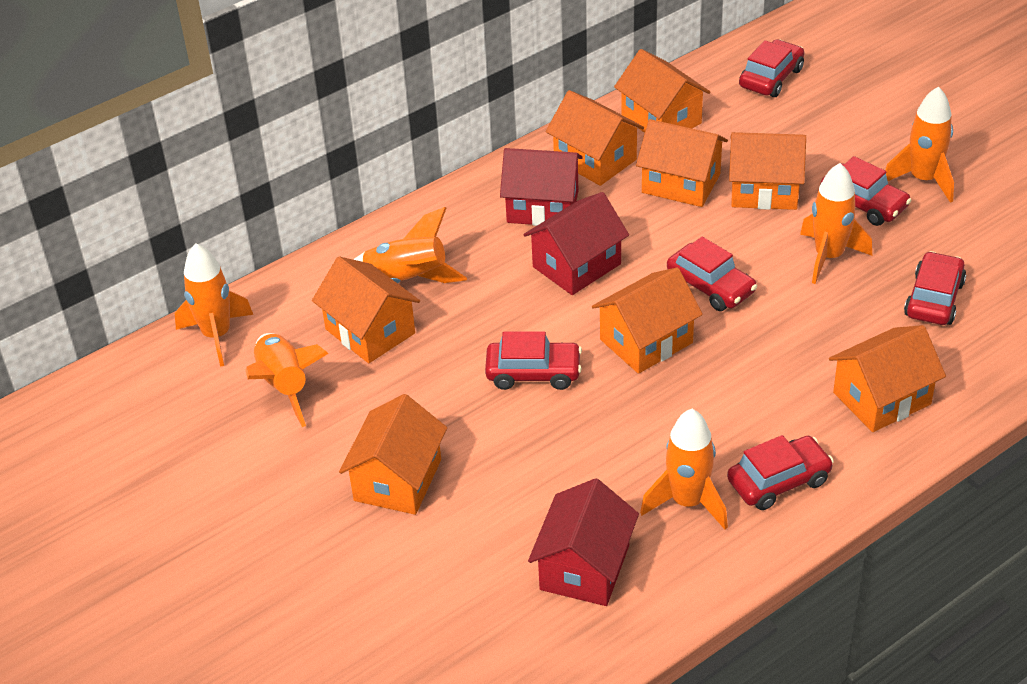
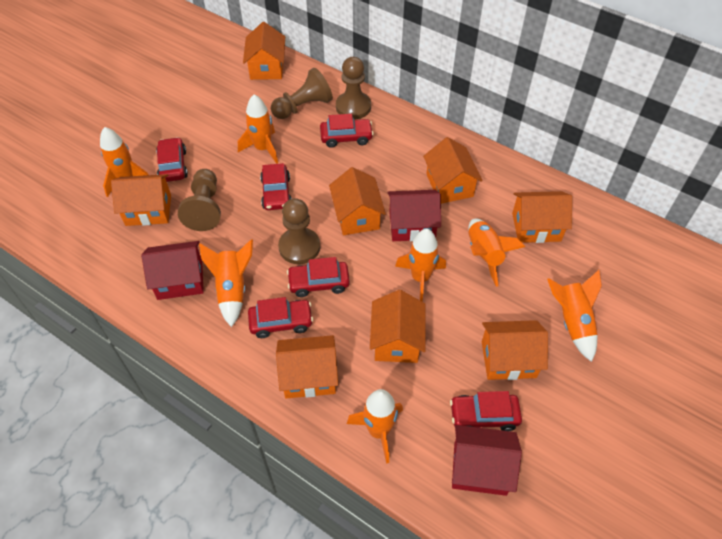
brown pawn: none = 0 -> [178,169,221,231] [271,68,333,119] [278,198,320,264] [336,57,371,120] = 4
orange rocket: [175,243,253,367] [246,333,329,427] [353,207,467,283] [640,409,728,529] [800,163,872,284] [885,86,954,203] = 6 -> [100,127,148,197] [199,239,253,327] [238,94,278,164] [347,389,403,463] [395,229,446,301] [468,218,525,287] [547,270,602,362] = 7

